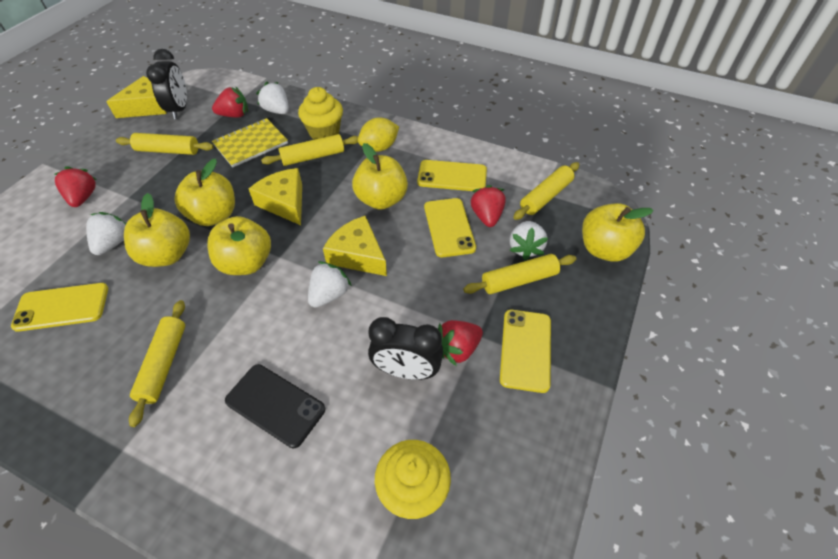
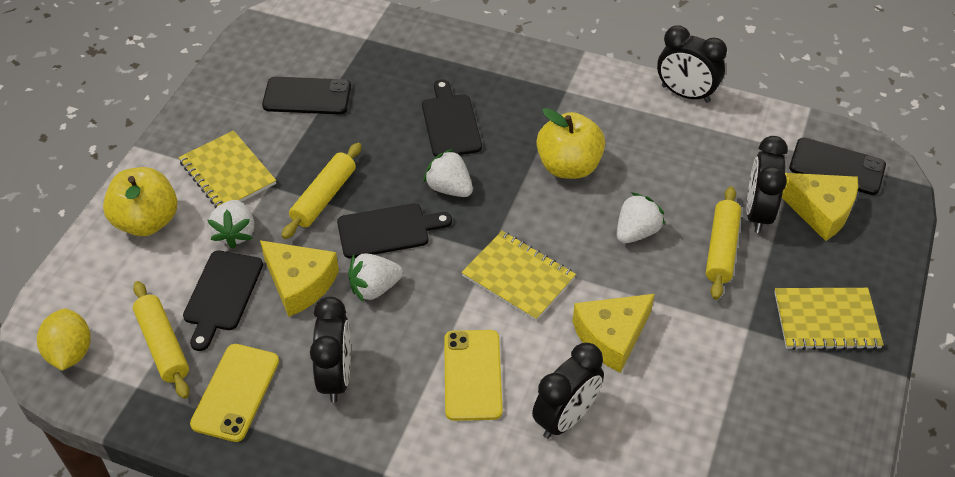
black clock: [146,49,187,119] [368,317,443,380] = 2 -> [310,296,351,403] [532,343,604,439] [657,25,727,103] [746,136,788,233] = 4
black cutting board: none = 0 -> [183,250,263,351] [337,204,452,259] [422,79,482,157] = 3
black phone: [225,364,325,448] = 1 -> [262,77,351,114] [789,137,886,195] = 2
red strawberry: [55,166,97,207] [212,86,248,118] [438,320,483,366] [470,185,506,227] = 4 -> none = 0
yellow apple: [124,193,190,267] [174,158,235,226] [207,216,271,275] [352,143,408,210] [582,203,654,261] = 5 -> [103,167,177,236] [536,108,605,179] = 2
yellow cupcake: [298,87,343,140] [375,440,451,519] = 2 -> none = 0
yellow notebook: [212,118,288,167] = 1 -> [179,130,276,208] [461,231,576,321] [774,288,884,350] = 3
yellow phone: [11,283,108,332] [417,160,487,191] [424,198,476,257] [500,310,551,393] = 4 -> [190,344,279,442] [444,330,503,421] = 2
yellow rolling pin: [116,133,214,155] [129,300,185,427] [261,134,358,166] [463,254,576,294] [513,162,579,220] = 5 -> [133,281,190,399] [282,143,362,239] [706,186,741,300] = 3

